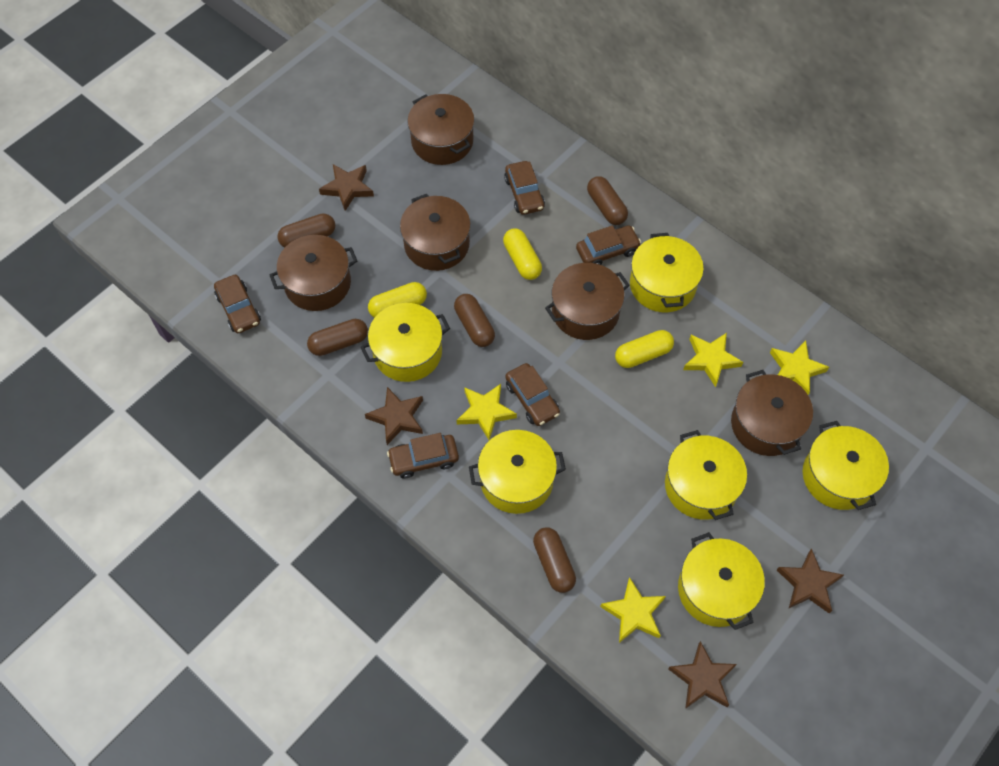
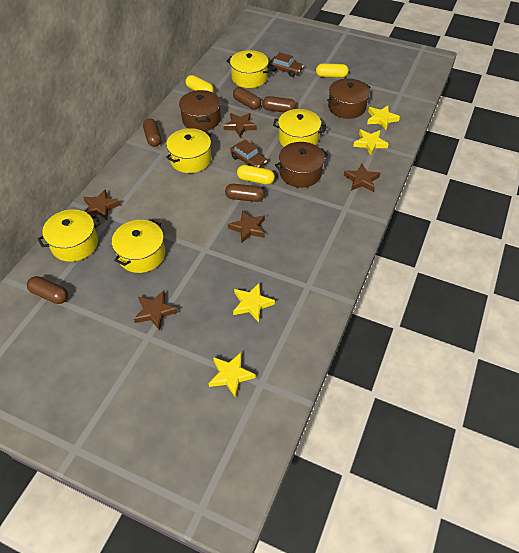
brown car: [214,275,261,333] [387,433,459,479] [504,161,545,215] [505,363,560,426] [576,225,641,265] = 5 -> [230,139,267,168] [269,52,304,77] = 2
brown pot: [270,235,357,311] [400,194,471,271] [407,94,474,165] [545,263,630,340] [731,370,813,456] = 5 -> [179,90,221,131] [275,142,328,188] [327,78,370,119] = 3
brown star: [319,164,374,211] [365,387,423,445] [669,641,737,709] [777,549,844,613] = 4 -> [83,190,121,220] [134,291,178,331] [223,113,257,137] [228,210,265,243] [344,164,380,192] = 5
yellow pot: [361,303,450,382] [469,430,566,514] [630,233,704,312] [665,430,747,520] [678,532,765,630] [803,421,889,510] = 6 -> [38,209,101,262] [112,219,165,273] [166,128,211,173] [227,50,272,88] [273,109,326,147] = 5

